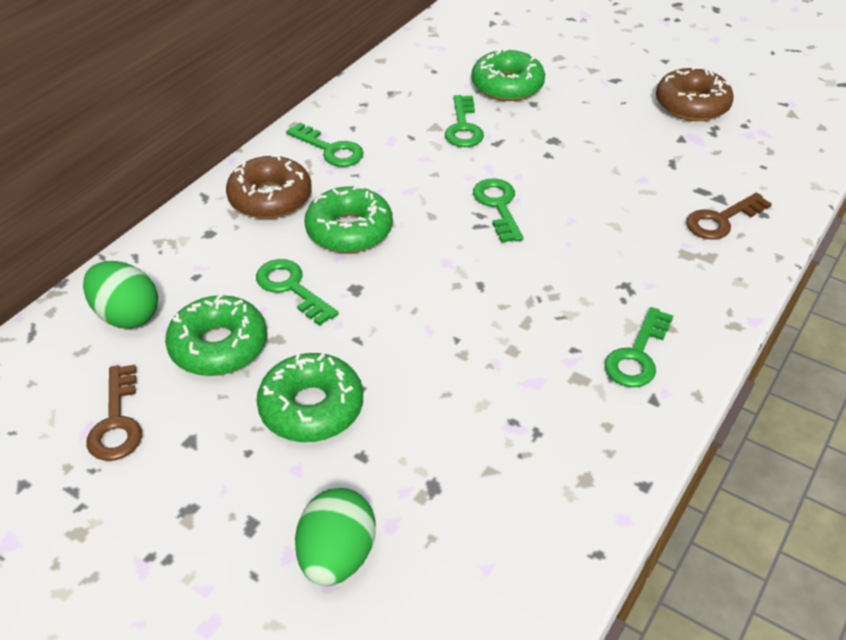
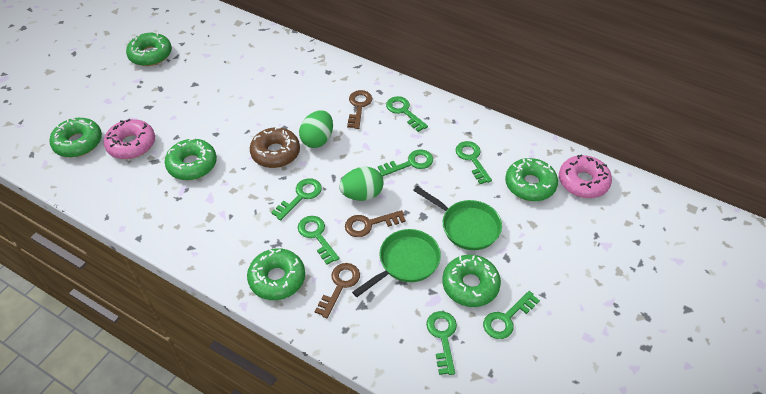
brown donut: [226,154,312,219] [656,66,734,121] = 2 -> [250,127,300,168] = 1
brown key: [86,365,142,461] [686,193,772,240] = 2 -> [315,263,360,318] [345,210,406,237] [347,90,372,129] = 3
green donut: [165,292,267,376] [256,352,363,442] [304,185,393,253] [471,48,545,101] = 4 -> [50,118,102,157] [126,32,172,66] [165,138,217,180] [247,248,305,300] [442,255,501,307] [505,158,558,201] = 6
green key: [256,259,339,326] [286,123,364,167] [445,95,484,147] [473,178,523,243] [605,307,673,387] = 5 -> [271,178,322,220] [298,216,339,265] [378,149,433,177] [386,96,428,132] [426,311,457,375] [456,141,492,184] [483,291,540,339] = 7
green pan: none = 0 -> [352,229,441,297] [413,186,502,250] = 2
pink donut: none = 0 -> [104,119,155,159] [559,155,612,198] = 2

